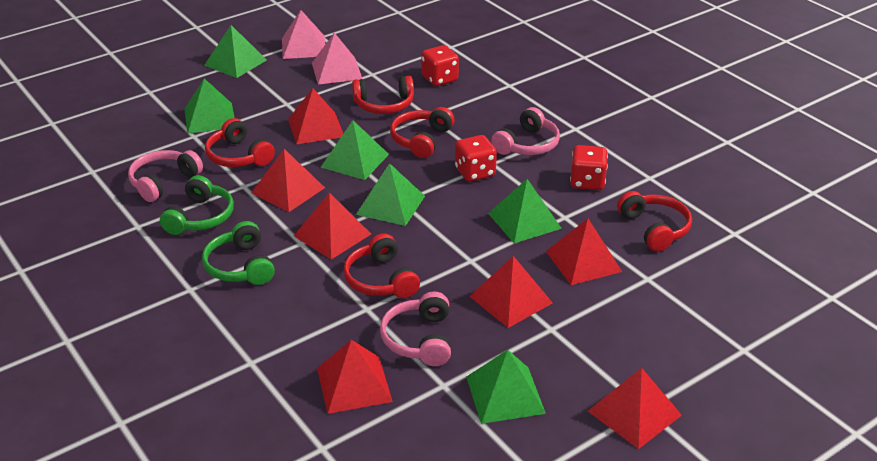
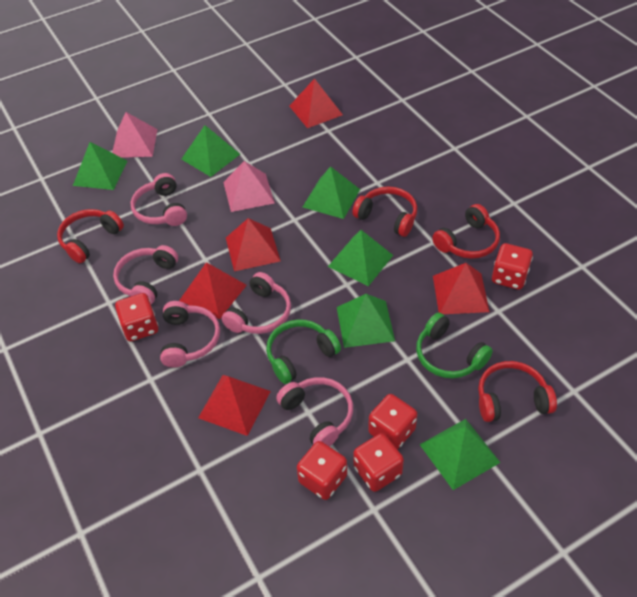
pink headphones: [128,150,203,202] [380,292,451,366] [491,107,560,155] = 3 -> [113,245,178,304] [130,173,187,226] [160,301,220,368] [221,272,291,334] [276,377,353,447] = 5
red dice: [421,45,459,86] [455,135,497,182] [570,145,608,190] = 3 -> [115,293,158,341] [297,441,347,500] [353,433,404,492] [368,394,417,450] [492,243,533,290] = 5
red headphones: [205,118,275,167] [343,233,420,298] [352,76,414,114] [390,107,454,158] [617,191,692,252] = 5 -> [57,209,124,263] [352,187,417,237] [432,204,500,259] [478,361,557,422] = 4
red pyramid: [251,149,325,212] [288,88,343,144] [294,192,371,259] [317,340,393,414] [469,256,553,328] [546,219,622,285] [588,368,682,449] = 7 -> [179,262,247,319] [198,375,271,436] [226,218,281,271] [289,78,343,128] [433,263,490,314] = 5

